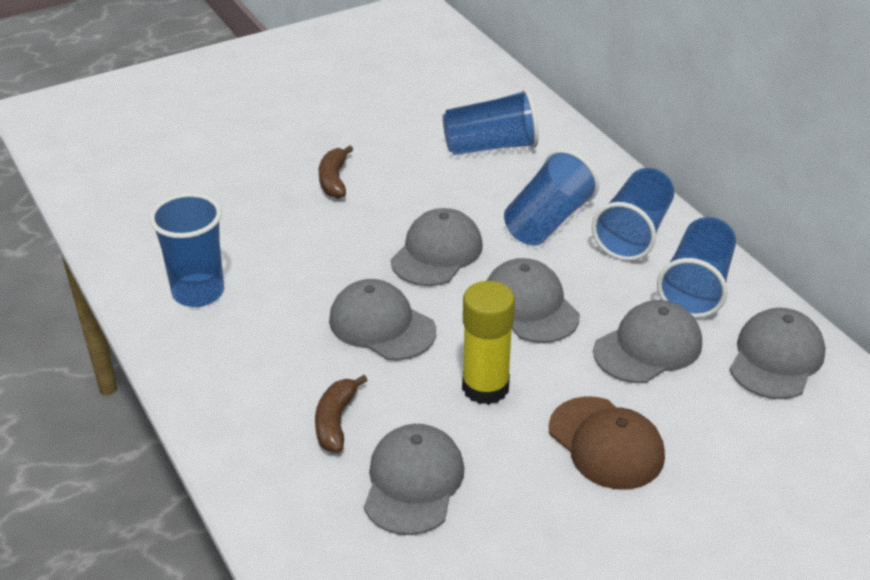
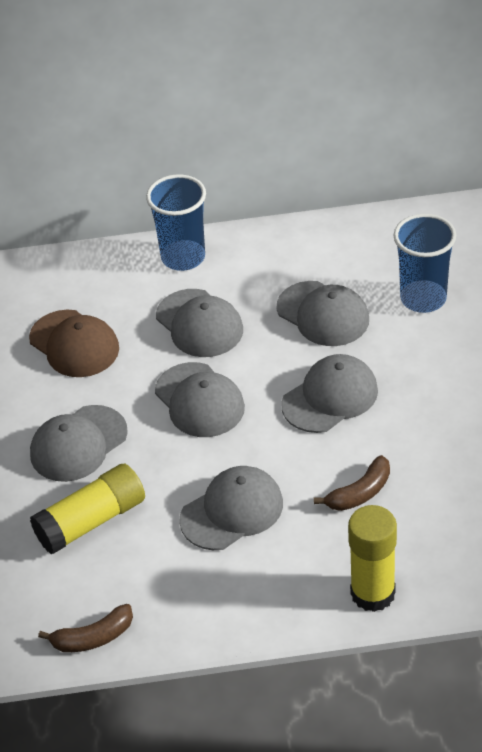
blue cup: [150,193,224,307] [443,89,539,155] [504,149,599,245] [592,168,674,261] [657,217,736,318] = 5 -> [146,174,206,271] [394,214,456,313] = 2
yellow glue stick: [462,281,515,405] = 1 -> [30,463,145,554] [348,505,397,612] = 2

